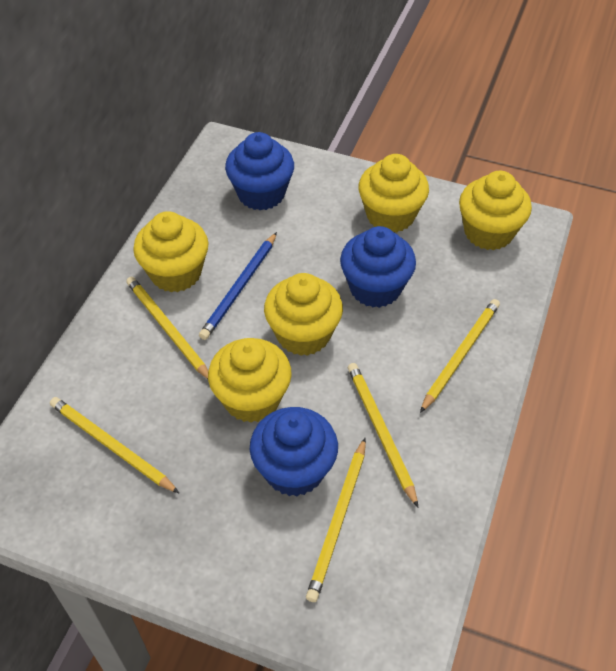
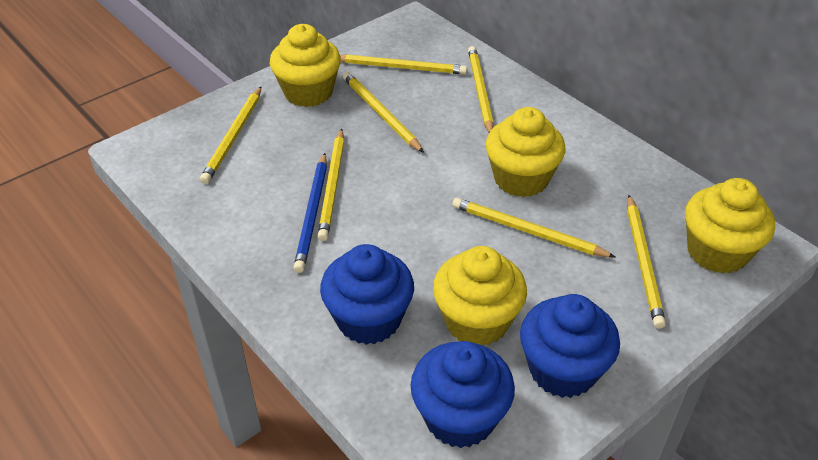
yellow cupcake: [133,211,208,292] [208,338,292,423] [264,273,343,356] [358,154,429,233] [459,171,532,250] = 5 -> [270,24,341,107] [433,246,527,345] [485,107,565,197] [685,178,775,274] = 4
yellow pencil: [50,397,179,493] [126,277,208,379] [306,438,366,602] [348,363,418,507] [420,299,500,413] = 5 -> [200,87,261,184] [317,128,344,241] [340,54,467,75] [343,72,424,153] [452,198,615,257] [468,46,494,132] [627,195,666,329] = 7

